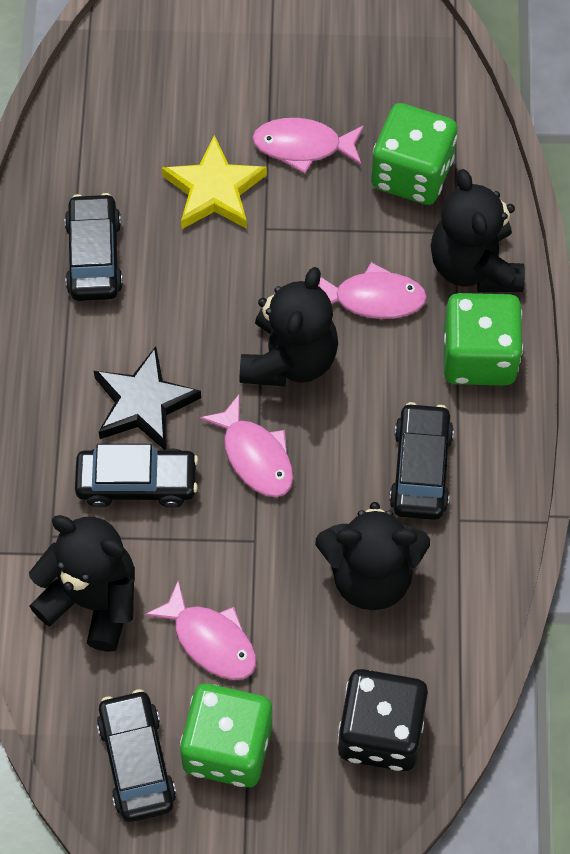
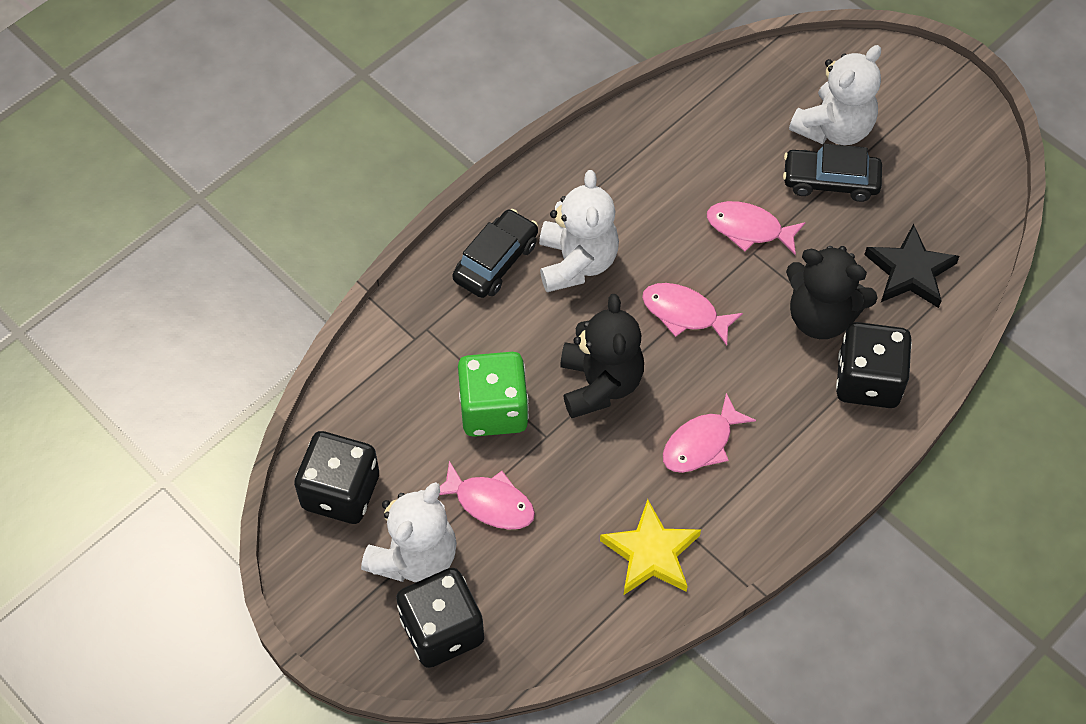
black car: [65,193,123,301] [75,444,198,508] [97,689,176,822] [389,402,454,520] = 4 -> [452,209,538,298] [783,144,882,202] = 2
black dice: [337,669,428,771] = 1 -> [294,431,379,524] [396,568,484,668] [836,322,912,408] = 3
black teddy bear: [29,515,135,652] [240,267,338,387] [316,502,430,610] [431,169,525,292] = 4 -> [560,294,644,418] [786,246,878,339] = 2
green dice: [180,684,272,787] [371,103,457,205] [444,293,523,386] = 3 -> [458,352,529,437] = 1
white teddy bear: none = 0 -> [361,482,457,582] [539,170,619,292] [789,45,881,145] = 3

